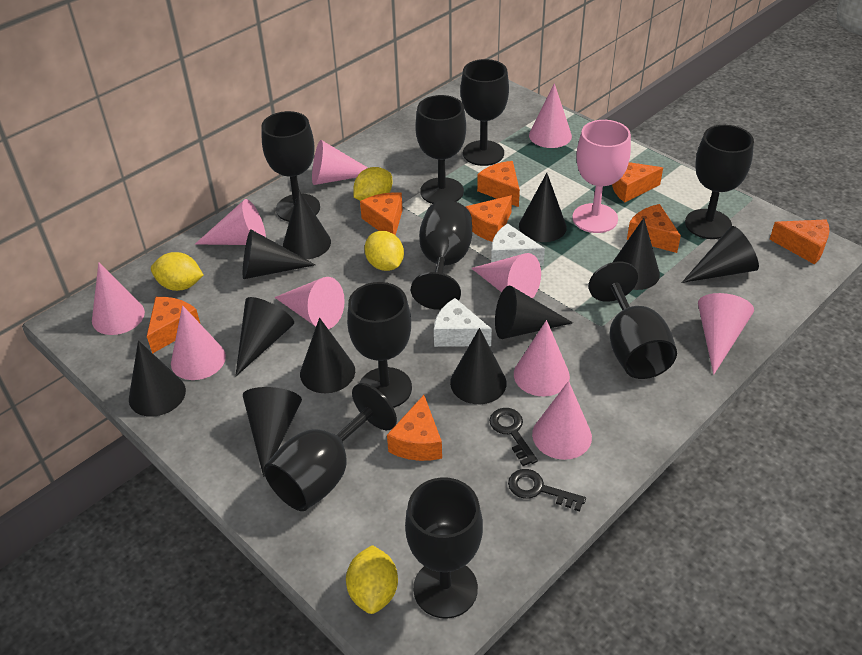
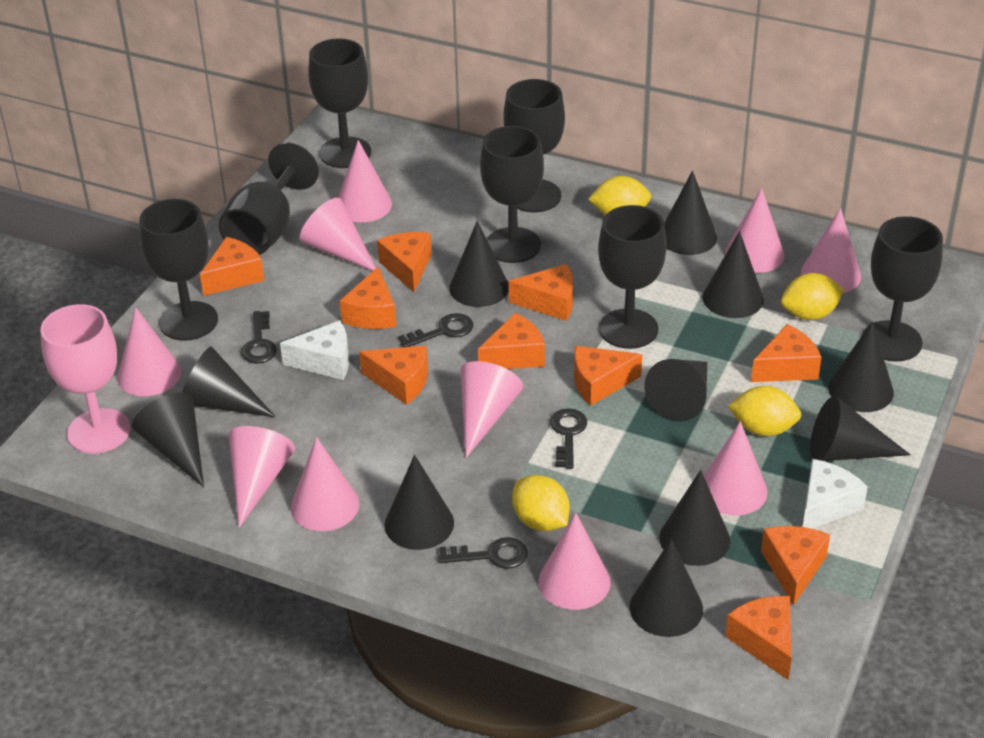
black goblet: [261,111,320,222] [264,383,397,511] [347,282,412,408] [405,477,483,619] [411,200,472,310] [415,95,466,204] [461,59,509,166] [588,261,677,379] [685,125,754,239] = 9 -> [139,199,218,341] [219,143,319,255] [308,38,371,168] [480,126,544,263] [504,79,565,213] [598,205,666,349] [862,216,943,362] = 7
black key: [489,408,538,466] [508,469,586,512] = 2 -> [241,311,277,363] [398,313,473,347] [438,537,528,569] [550,408,587,469] = 4
orange cheese: [147,297,200,353] [360,192,403,235] [387,395,442,461] [465,195,512,242] [477,161,520,207] [612,162,663,203] [627,204,681,253] [769,219,829,265] = 8 -> [200,237,265,296] [340,267,397,329] [359,346,428,405] [377,232,432,292] [478,313,545,369] [509,264,573,321] [574,346,642,406] [725,596,792,680] [751,324,821,382] [761,526,830,606] = 10

